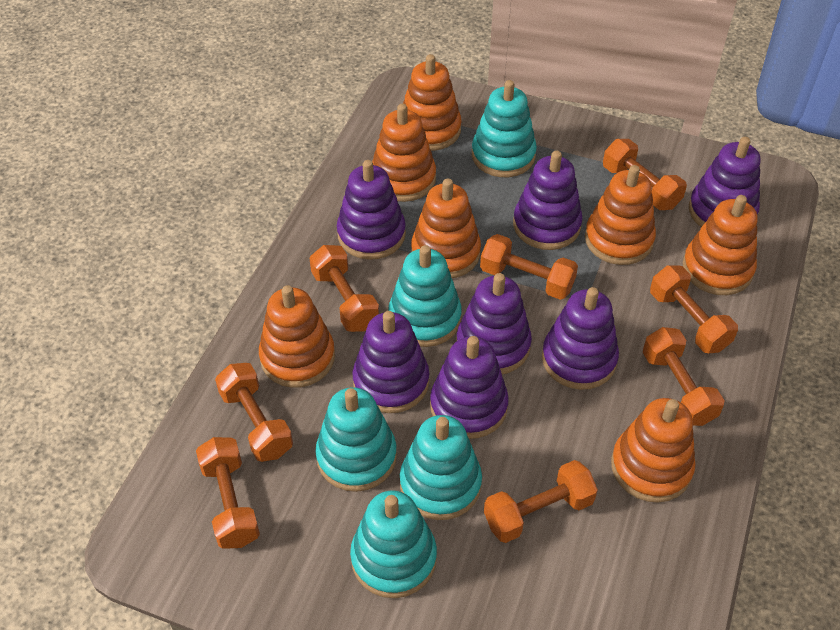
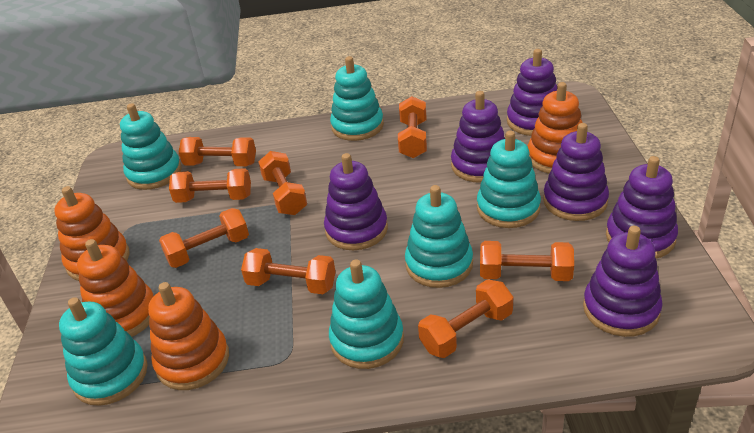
orange stacking toy: [259,285,335,388] [372,104,436,202] [403,54,461,151] [411,179,481,278] [585,165,656,265] [611,398,696,503] [683,195,757,295] = 7 -> [54,186,130,281] [77,239,154,337] [148,282,229,390] [528,82,583,173] = 4
purple stacking toy: [337,160,406,260] [352,311,429,413] [430,336,509,439] [457,273,532,374] [513,150,583,250] [542,287,619,390] [689,137,761,227] = 7 -> [324,153,388,250] [451,91,505,183] [507,49,557,136] [543,123,609,221] [583,226,663,337] [606,156,678,259] = 6
turquoise stacking toy: [315,387,397,492] [350,490,437,598] [388,245,462,347] [400,415,482,520] [472,80,537,177] = 5 -> [59,297,148,406] [120,103,181,190] [329,260,404,369] [330,56,384,141] [405,185,473,288] [477,131,541,228] = 6

